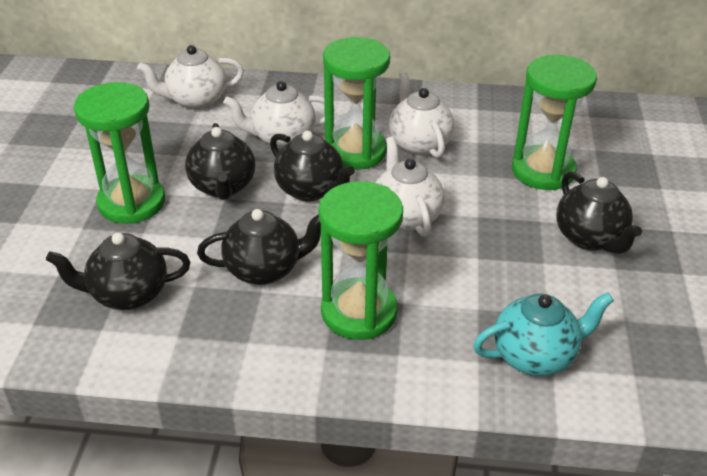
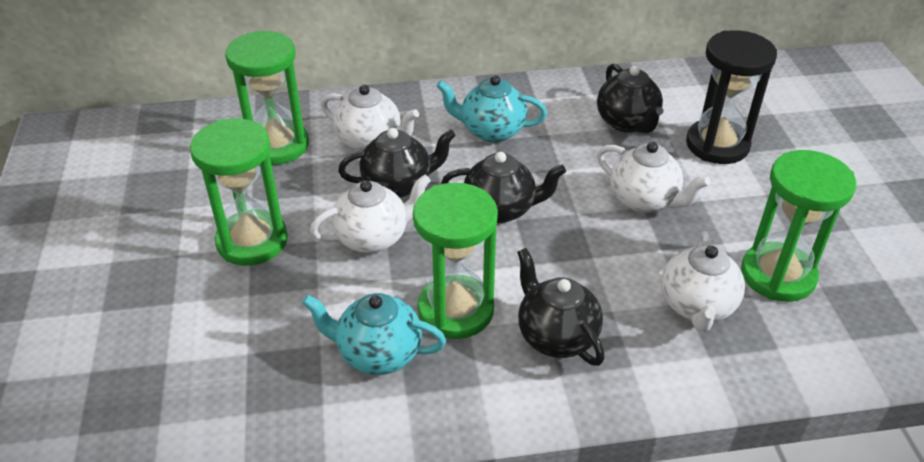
black hourglass: none = 0 -> [686,30,777,164] = 1
black teapot: [46,233,190,310] [185,123,255,200] [197,209,321,285] [270,131,355,201] [556,171,642,254] = 5 -> [338,128,456,198] [441,152,566,223] [517,248,605,366] [597,64,663,133] = 4
turquoise teapot: [473,292,614,376] = 1 -> [302,293,446,375] [436,75,547,143] = 2

